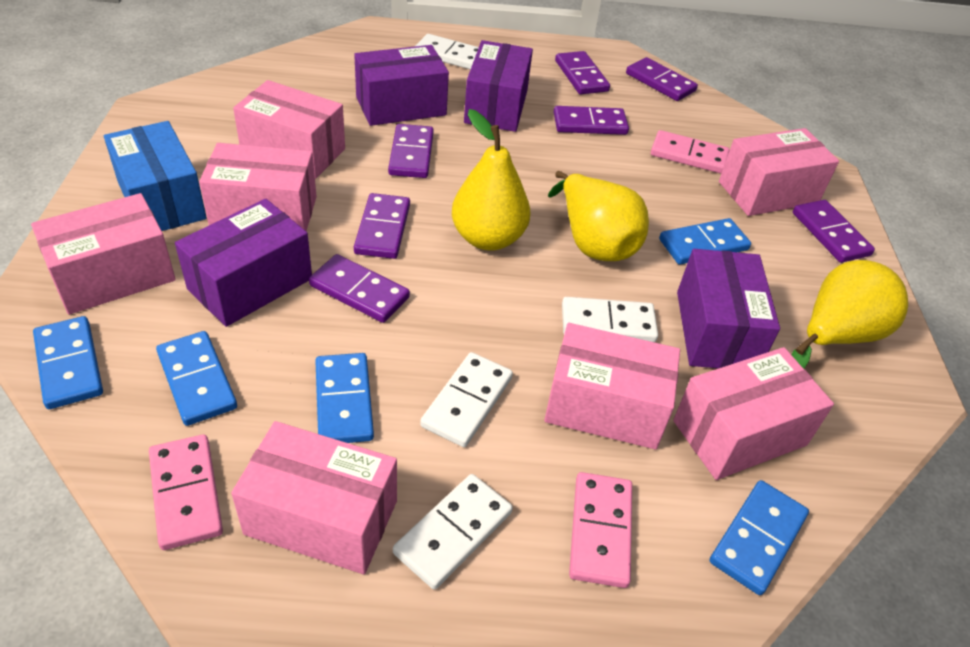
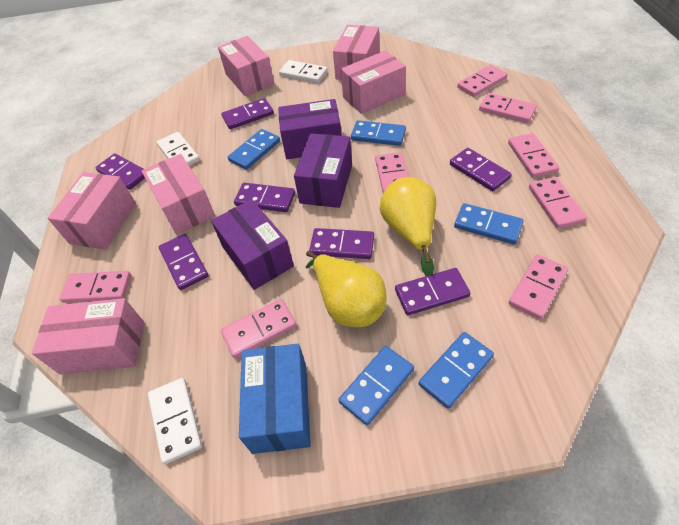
pink box: [31,193,176,315] [199,143,317,231] [231,421,397,574] [233,80,345,179] [544,323,680,449] [673,347,834,480] [719,128,839,216] = 7 -> [32,298,144,374] [48,172,136,250] [142,154,215,235] [218,36,274,96] [333,25,379,80] [341,50,406,114] = 6
pink domino: [149,434,223,550] [569,472,632,588] [651,130,730,174] = 3 -> [59,271,131,303] [221,299,297,358] [375,152,408,193] [457,65,508,97] [479,93,537,123] [508,133,559,178] [509,254,568,320] [529,177,587,228] = 8
purple box: [175,199,312,327] [354,45,449,126] [464,40,533,132] [677,249,780,368] = 4 -> [211,199,294,290] [278,99,342,159] [294,133,352,208] = 3
white domino: [393,474,513,590] [416,34,479,70] [420,352,513,447] [562,297,658,342] = 4 -> [148,378,202,464] [157,132,200,166] [279,60,328,83] = 3
yellow pear: [452,109,530,250] [548,171,649,261] [791,260,908,369] = 3 -> [306,251,387,327] [380,177,436,276] = 2

